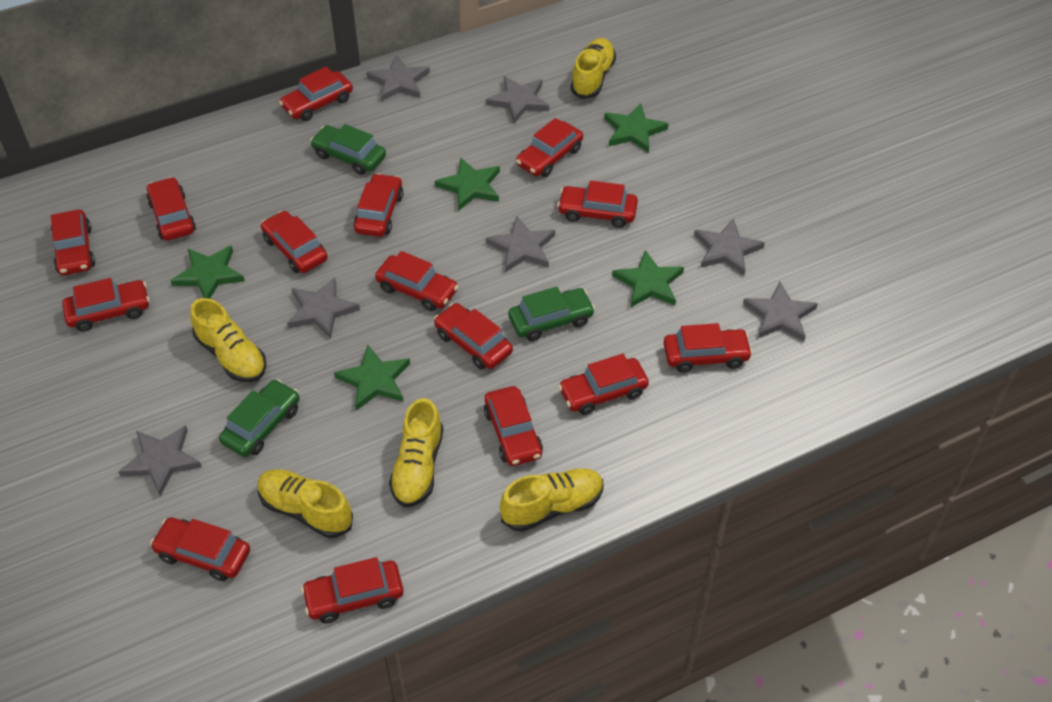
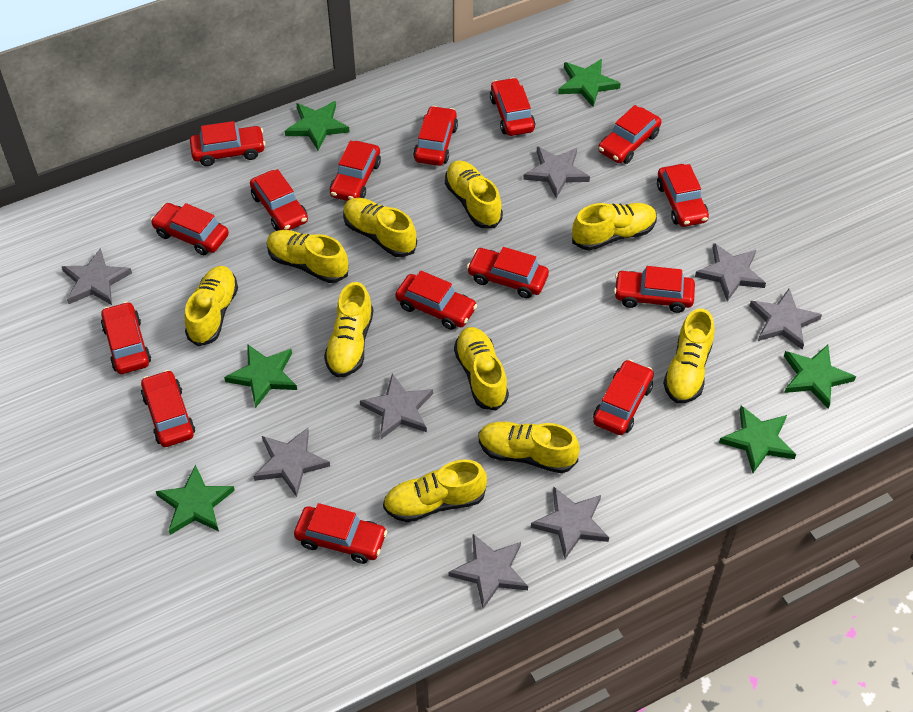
green car: [219,379,300,457] [310,124,386,175] [508,287,595,341] = 3 -> none = 0
green star: [171,246,245,299] [334,345,410,411] [435,158,500,211] [604,103,668,153] [612,250,684,308] = 5 -> [156,465,235,535] [224,344,297,408] [285,101,350,151] [558,59,621,107] [719,406,796,473] [784,345,856,409] = 6
grey star: [118,425,202,497] [287,278,360,339] [367,55,430,101] [486,76,549,123] [486,216,555,272] [694,218,765,275] [743,282,818,341] = 7 -> [62,248,132,305] [253,428,330,497] [360,373,433,439] [449,534,528,609] [523,147,590,198] [531,487,609,559] [695,243,766,302] [749,289,822,350] = 8
yellow shoe: [190,298,266,382] [257,469,353,538] [389,398,443,507] [500,468,603,532] [571,38,616,99] = 5 -> [184,266,238,346] [267,230,349,283] [324,282,373,378] [343,198,417,257] [383,460,487,522] [445,161,503,228] [454,327,509,411] [479,422,579,473] [572,203,657,251] [663,309,715,404] = 10

